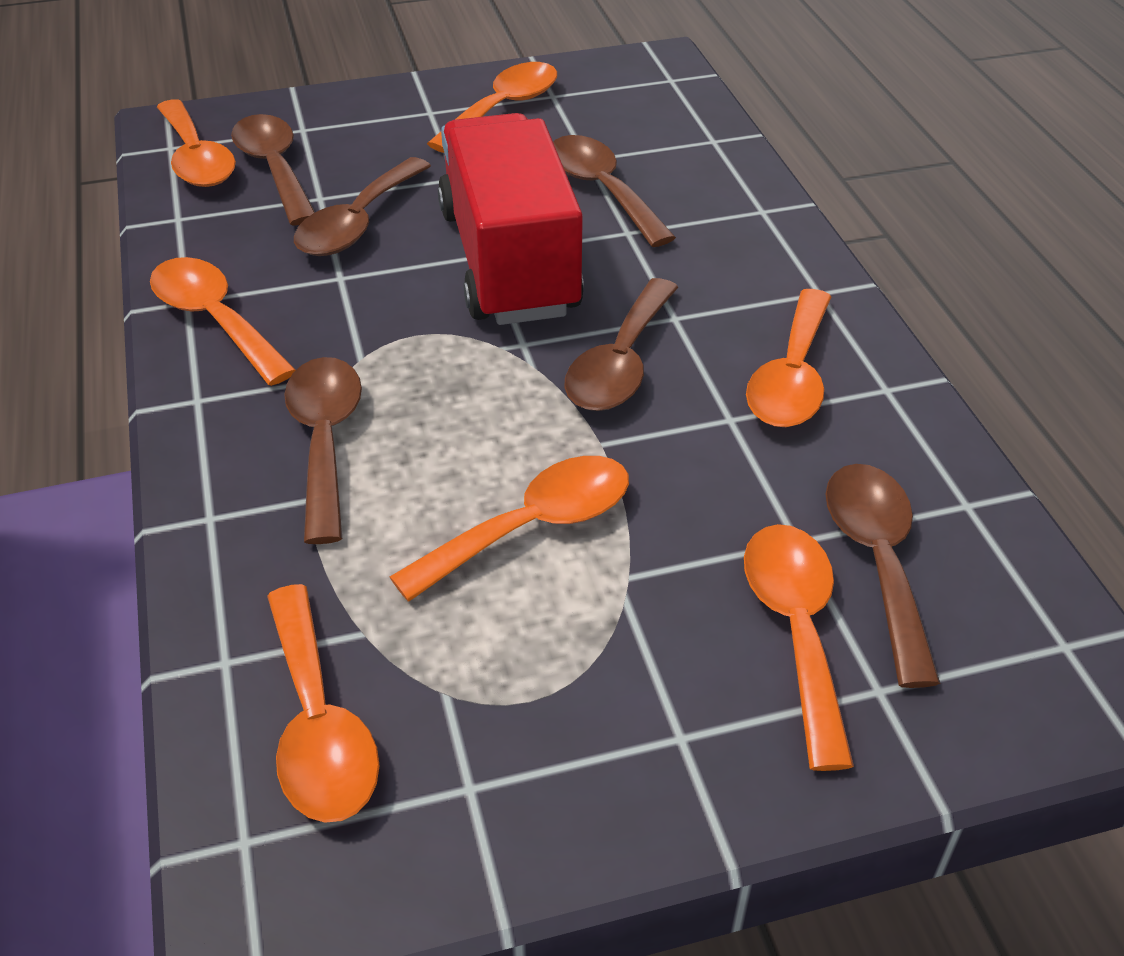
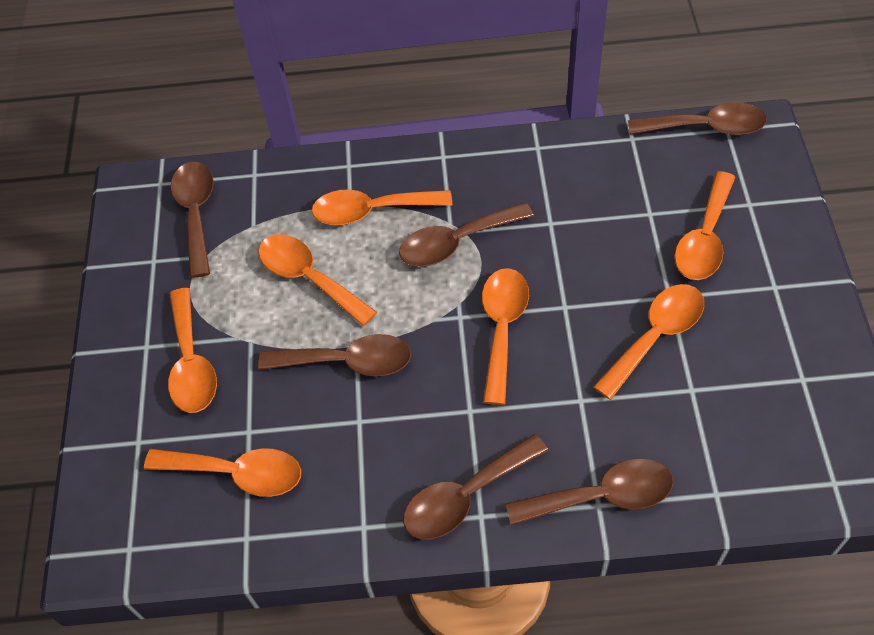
red truck: [438,113,584,325] = 1 -> none = 0

